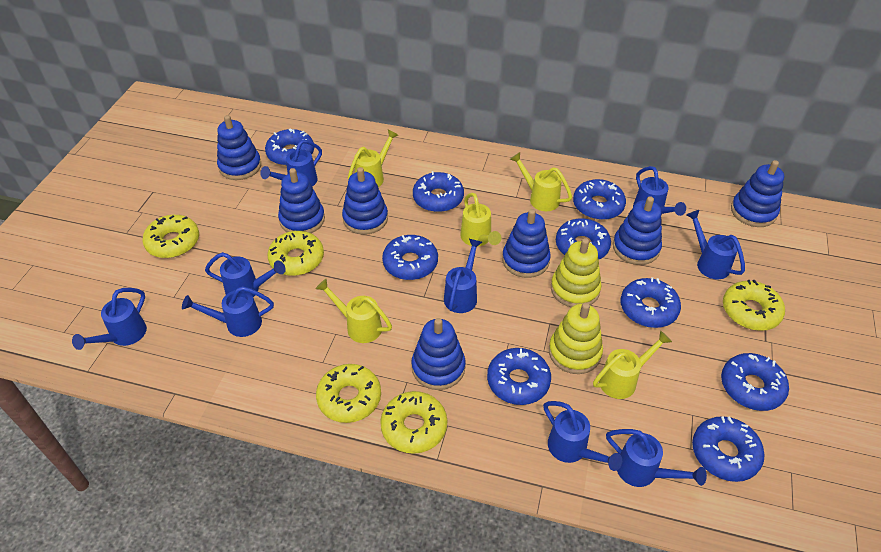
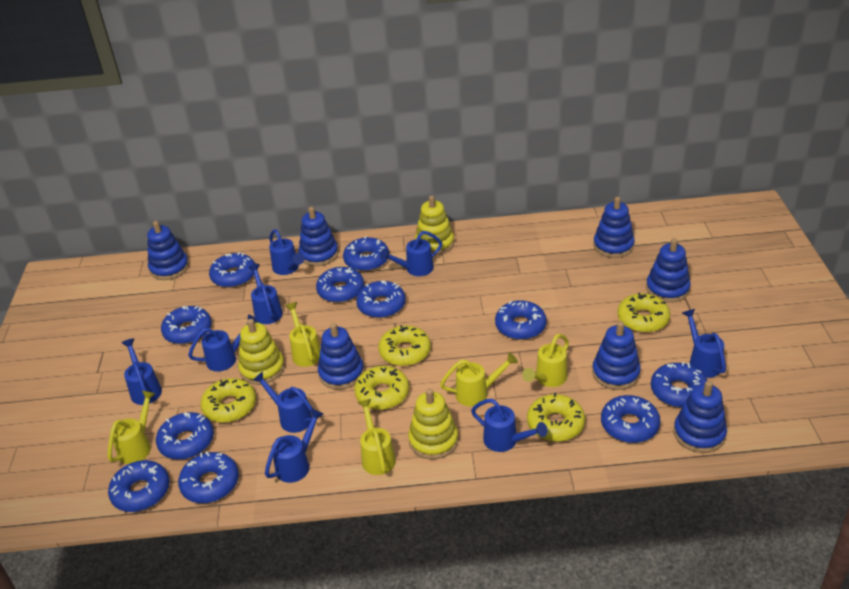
blue donut: [265,129,314,166] [382,235,438,280] [413,171,464,212] [487,348,551,405] [556,218,611,259] [573,179,626,220] [621,277,681,328] [692,416,765,482] [721,353,789,411] = 9 -> [108,460,170,512] [156,412,214,460] [161,306,212,344] [178,451,239,503] [209,252,255,288] [316,267,364,303] [343,236,389,271] [356,280,406,318] [495,300,547,340] [601,395,661,443] [651,362,708,408] = 11
yellow stacking toy: [549,302,603,374] [551,238,602,307] = 2 -> [238,319,285,385] [408,389,458,460] [415,195,454,255] = 3

